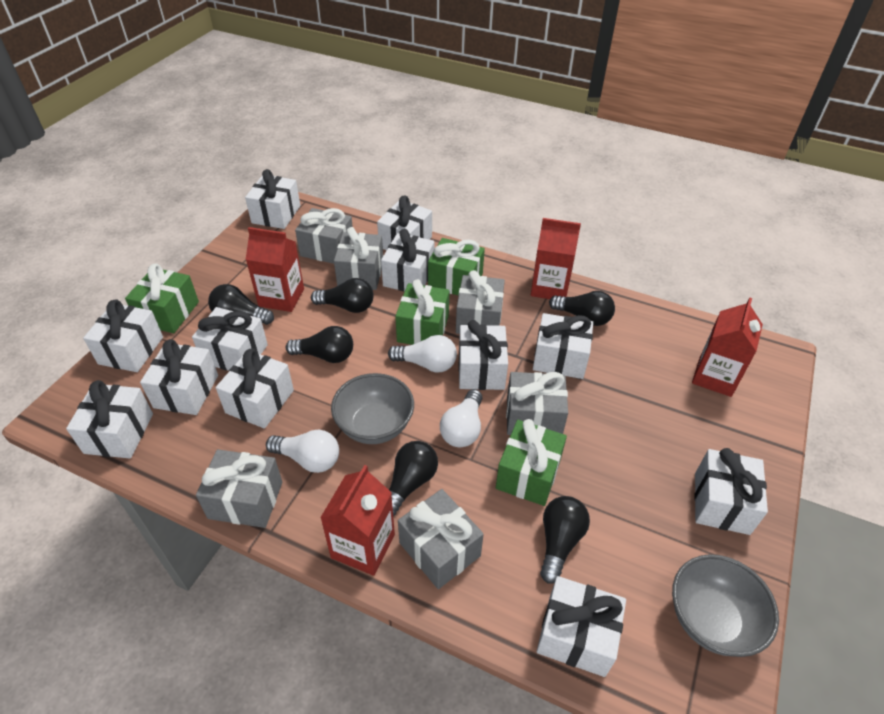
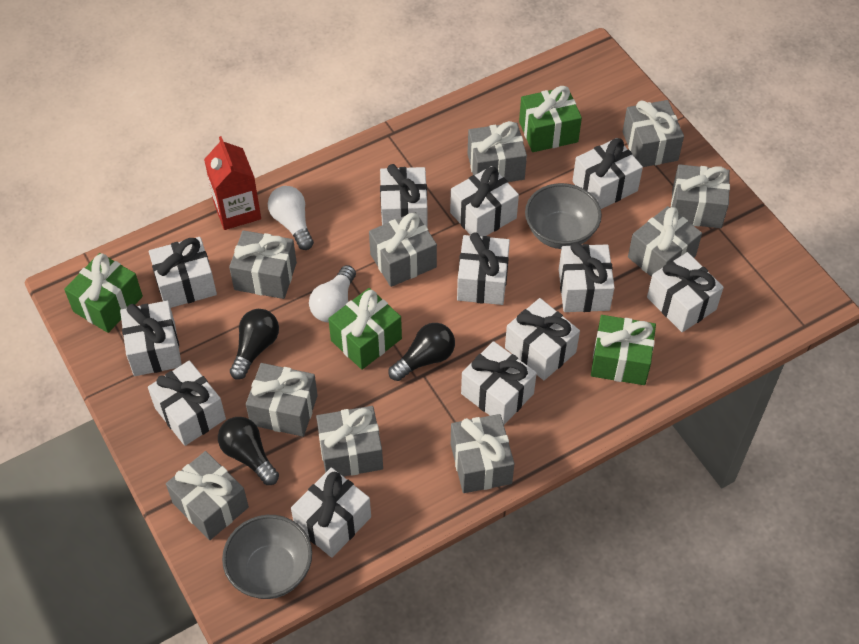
black light bulb: [208,284,274,325] [286,326,353,363] [311,278,374,313] [389,441,438,516] [540,496,590,584] [549,291,615,326] = 6 -> [218,417,279,485] [230,309,279,380] [389,323,455,381] = 3
grey gift: [196,449,282,528] [295,208,353,264] [334,227,383,290] [398,489,484,589] [456,270,505,334] [506,372,568,435] = 6 -> [166,451,249,540] [229,230,297,299] [246,363,318,437] [316,406,383,477] [369,212,437,287] [451,414,514,493] [468,121,527,182] [623,100,684,167] [628,206,702,277] [671,164,730,228] = 10
red carton: [246,227,304,312] [320,465,395,576] [531,218,581,299] [692,298,763,397] = 4 -> [204,136,261,230] = 1
white light bulb: [266,430,339,473] [388,335,457,372] [440,389,482,447] = 3 -> [268,186,314,250] [309,265,356,322] = 2

